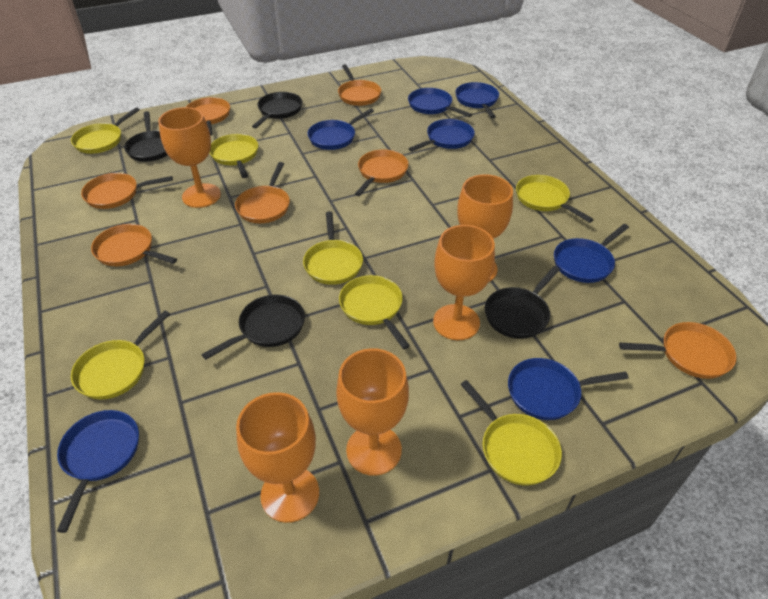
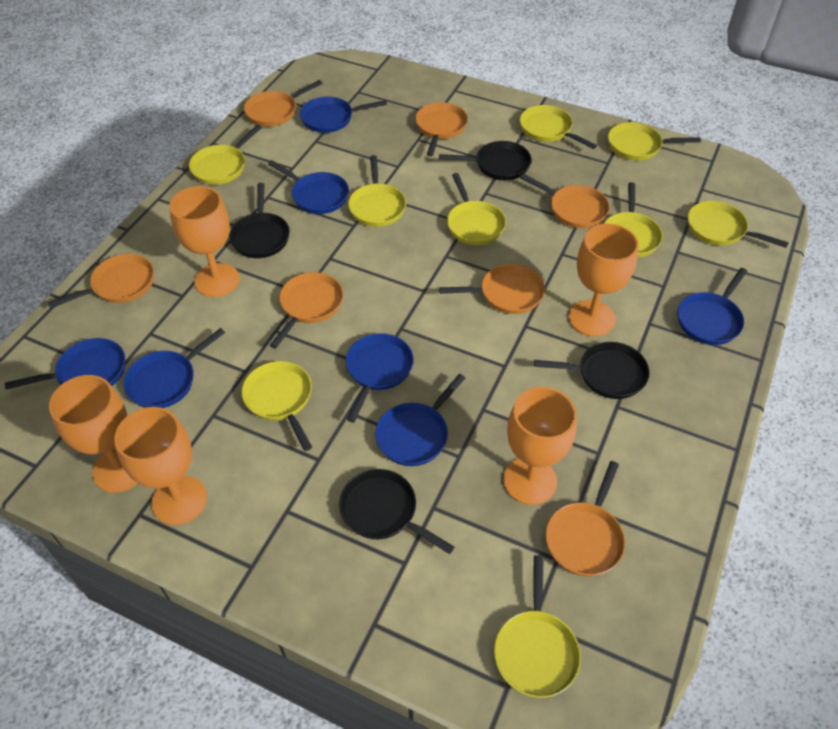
yellow pan: [71,107,140,154] [71,311,170,400] [209,134,258,178] [303,212,363,285] [339,275,410,349] [460,380,562,485] [516,175,594,223] = 7 -> [189,125,262,185] [242,361,312,451] [348,155,406,227] [447,173,506,245] [494,555,581,698] [520,105,597,149] [604,182,663,257] [608,122,701,160] [688,201,789,248] = 9

